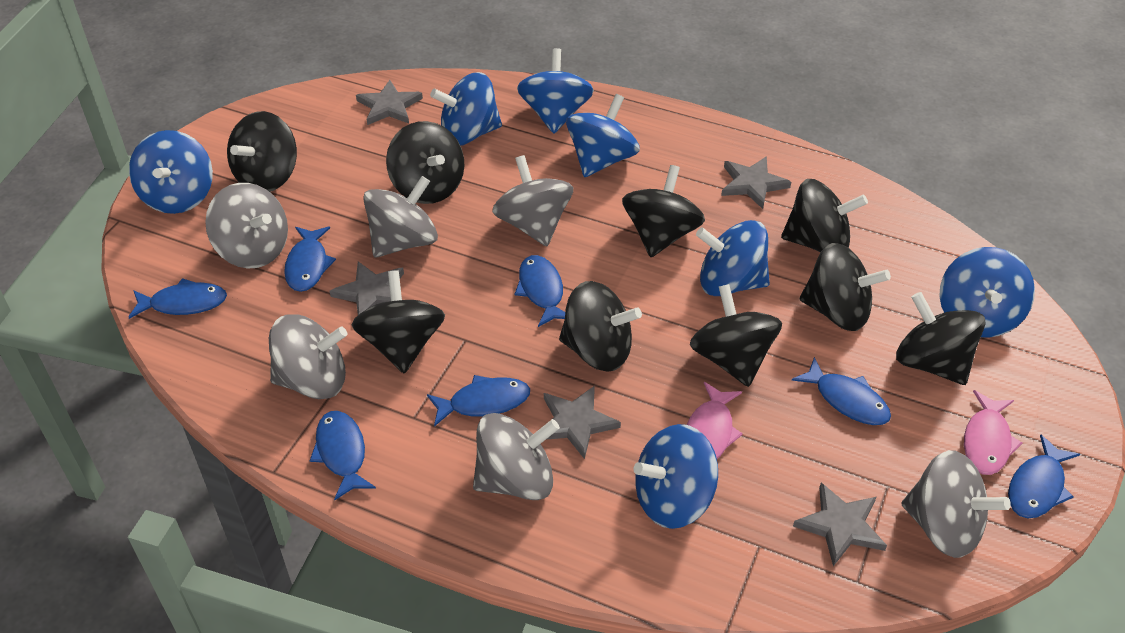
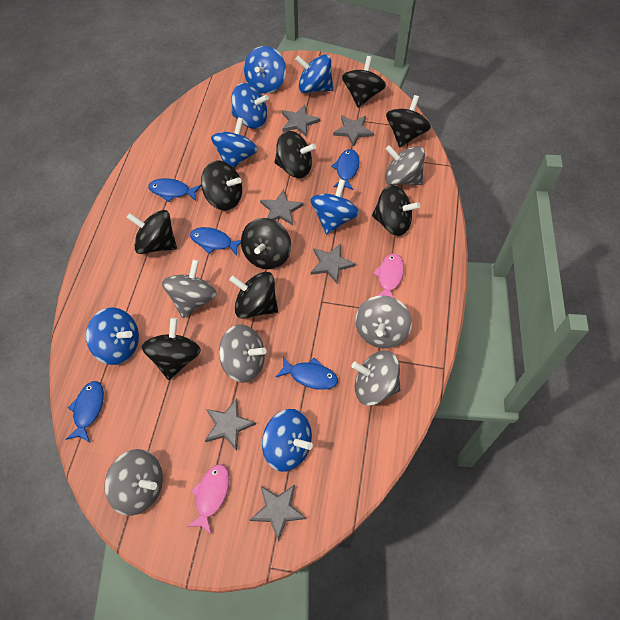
blue fish: [128,278,227,319] [284,226,336,292] [310,411,376,500] [427,375,530,427] [515,255,565,327] [792,357,891,425] [1008,435,1080,518] = 7 -> [66,381,104,442] [148,178,201,202] [190,227,241,256] [276,357,338,390] [331,149,359,190] = 5
grey star: [330,261,404,315] [356,80,423,125] [544,386,621,459] [721,156,791,209] [793,483,887,566] = 5 -> [205,399,256,451] [250,485,306,542] [260,189,304,225] [282,105,320,137] [311,243,356,284] [333,115,374,147] = 6

